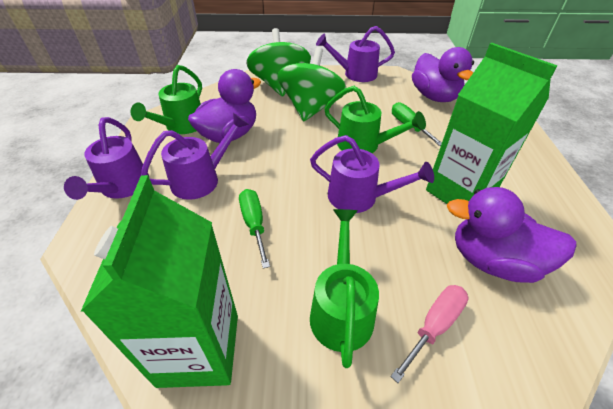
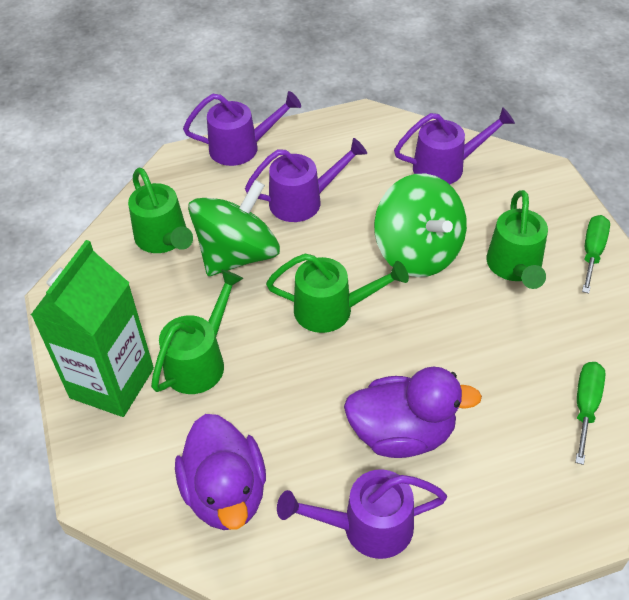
green carton: [81,175,238,388] [426,43,558,204] = 2 -> [31,240,154,417] = 1
green watering can: [131,65,202,134] [310,209,379,368] [324,86,426,153] = 3 -> [128,168,193,253] [151,269,244,394] [266,253,409,333] [486,190,548,289] = 4
pink screwdriver: [391,285,469,383] = 1 -> none = 0
purple duck: [188,69,261,143] [412,47,474,102] [447,187,576,283] = 3 -> [175,414,266,530] [344,367,482,458] = 2

